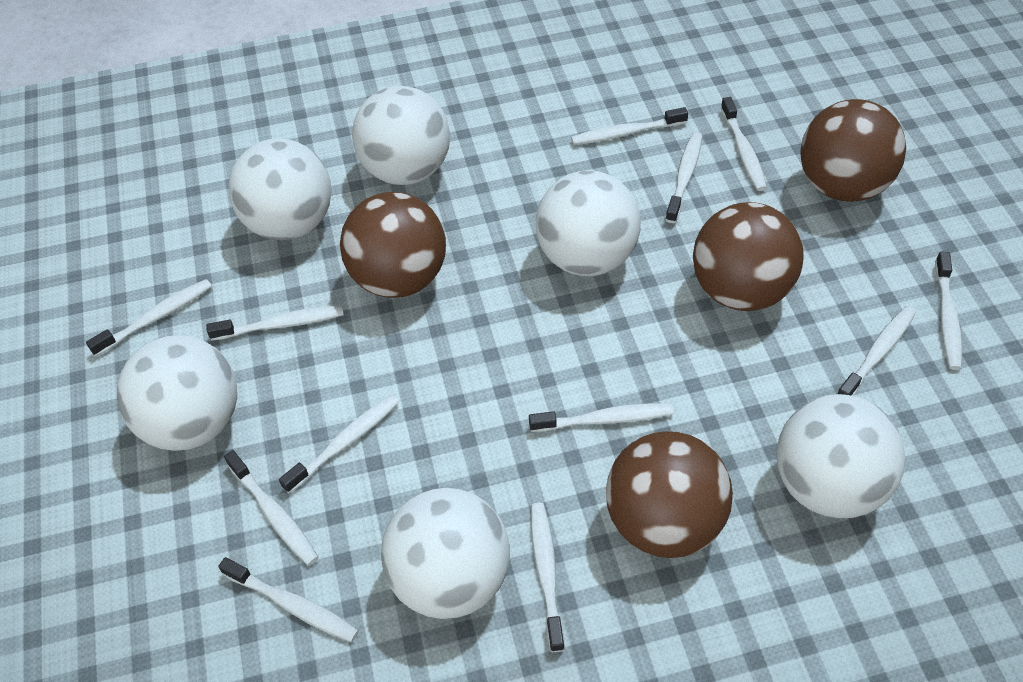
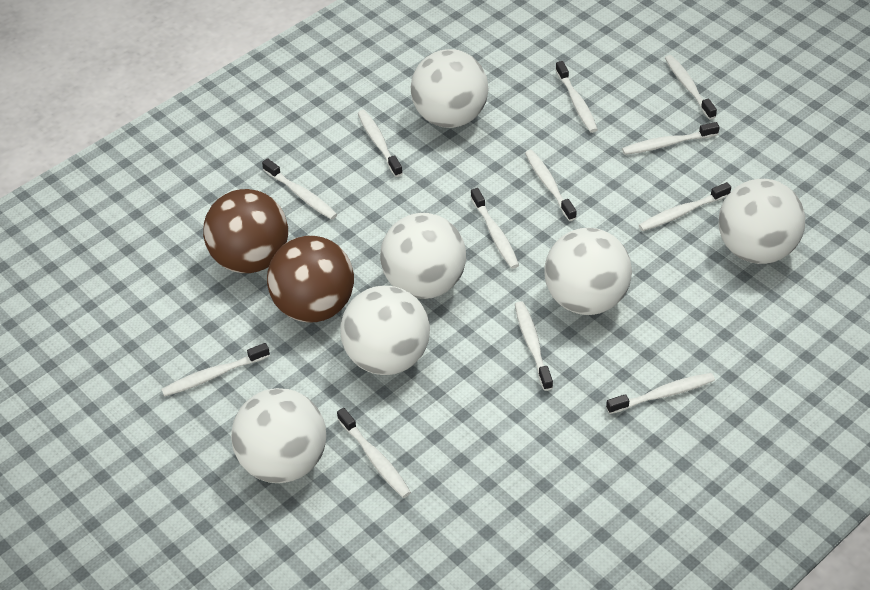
brown ball: [340,192,446,298] [606,431,733,558] [693,202,804,311] [800,99,906,202] = 4 -> [203,189,288,273] [267,236,354,322] = 2

